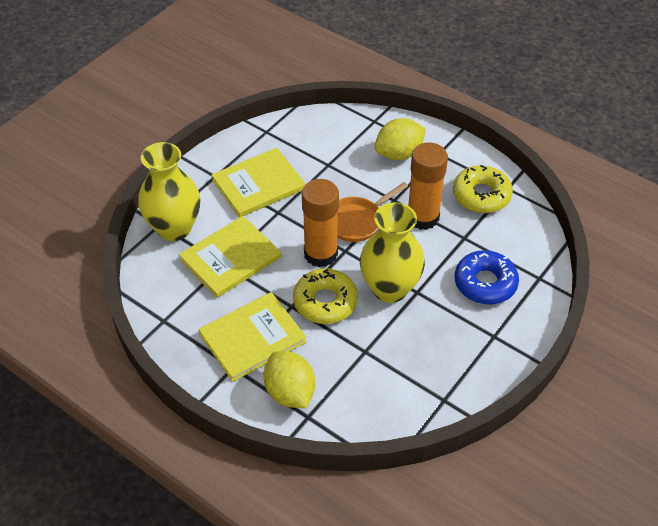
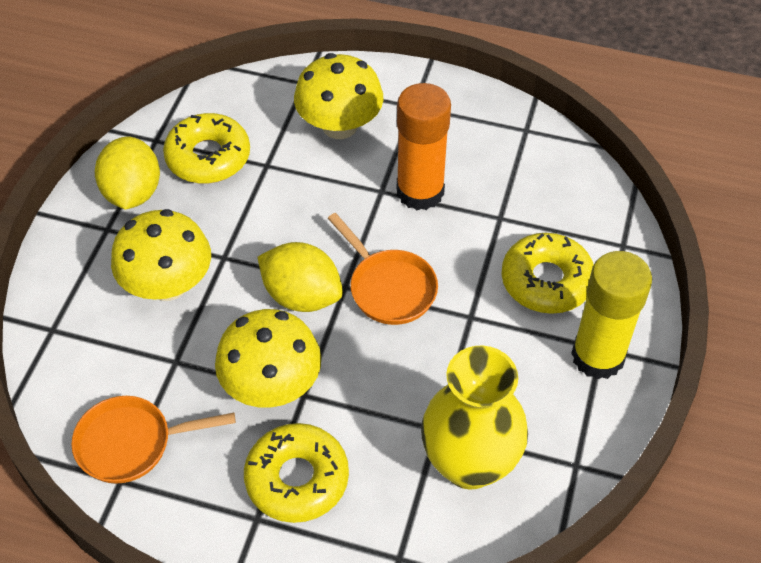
blue donut: [455,250,519,304] = 1 -> none = 0
orange glue stick: [302,179,339,267] [408,142,448,230] = 2 -> [397,83,451,210] = 1
orange pan: [337,182,408,242] = 1 -> [71,396,236,484] [328,213,438,325] = 2
yellow book: [179,216,281,298] [199,292,307,382] [211,148,306,218] = 3 -> none = 0
yellow donut: [293,268,358,324] [453,165,513,213] = 2 -> [163,113,250,184] [244,423,349,523] [501,233,594,314] = 3
yellow glue stick: none = 0 -> [571,251,652,379] = 1
yellow mushroom: none = 0 -> [111,209,211,301] [215,309,321,408] [294,53,383,139] = 3
yellow vase: [138,142,200,241] [360,202,425,303] = 2 -> [421,346,528,490] = 1

